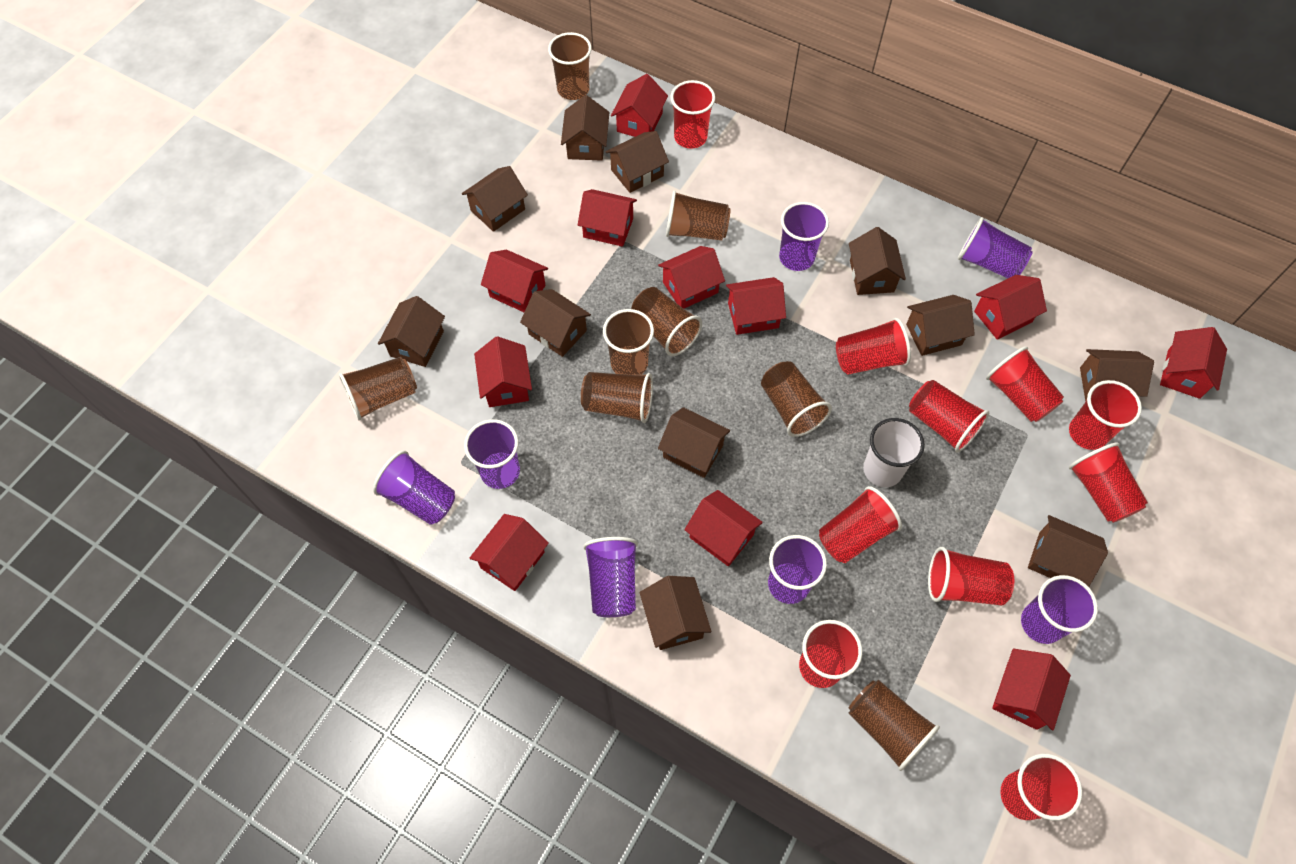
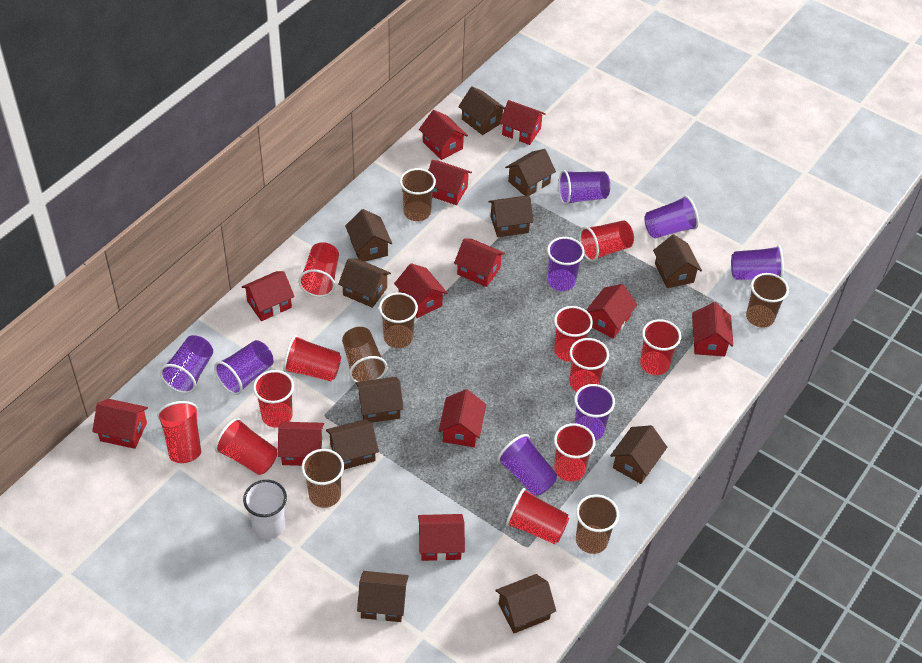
brown cup: [339,357,417,421] [548,32,592,100] [581,372,653,423] [603,309,654,375] [631,287,702,356] [666,191,731,241] [761,361,832,437] [849,680,940,771] = 8 -> [301,449,344,508] [342,327,387,383] [379,293,418,348] [400,168,436,221] [576,494,619,554] [746,273,789,328] = 6
purple cup: [373,451,455,525] [464,419,520,489] [583,537,638,617] [768,535,827,604] [779,202,829,271] [958,217,1033,278] [1021,575,1098,644] = 7 -> [160,335,213,393] [214,340,273,395] [497,434,557,496] [547,237,585,291] [558,170,610,205] [574,384,615,441] [644,195,699,238] [731,246,784,280] = 8
red cup: [670,80,715,149] [799,620,862,688] [819,486,902,563] [836,318,911,375] [909,380,989,453] [928,547,1014,605] [986,346,1064,422] [1000,754,1082,821] [1069,380,1142,450] [1069,442,1148,523] = 10 -> [157,401,201,463] [215,418,277,475] [253,370,294,428] [283,335,341,381] [298,242,339,297] [506,488,569,544] [554,306,593,362] [554,423,596,481] [569,338,609,392] [579,220,634,262] [640,319,681,375] = 11
red house: [470,514,549,591] [474,336,532,407] [481,250,548,312] [578,189,637,247] [611,74,668,137] [658,246,725,309] [684,490,763,566] [726,277,786,335] [974,275,1047,340] [992,649,1071,730] [1160,327,1227,399] = 11 -> [92,399,148,449] [242,271,295,321] [278,422,324,466] [394,263,447,318] [418,514,465,561] [419,110,468,160] [428,160,472,205] [439,389,486,447] [454,238,505,287] [500,100,546,145] [586,284,637,339] [692,302,733,356] = 12

